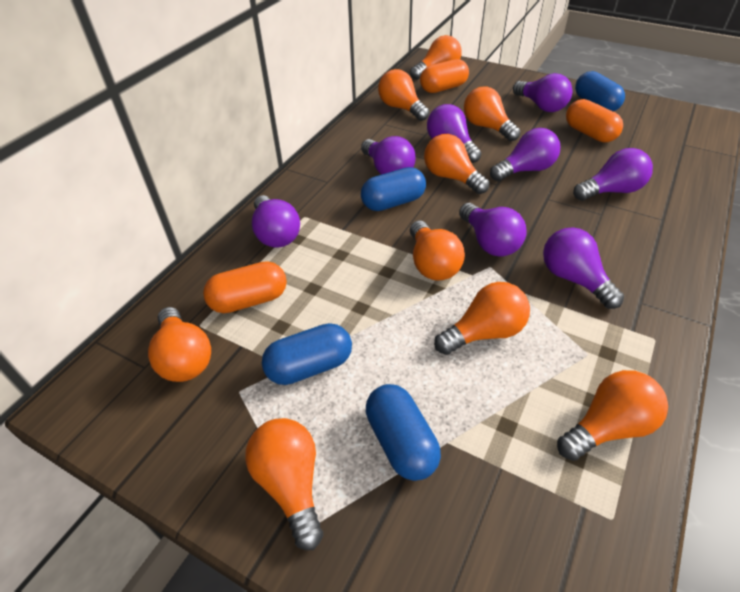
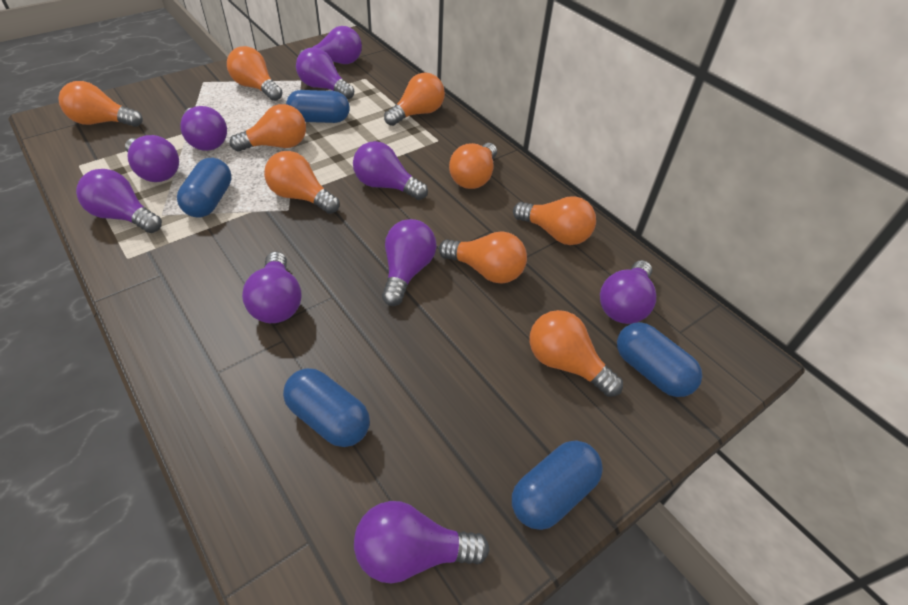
blue capsule: [262,323,352,385] [361,167,426,211] [366,384,441,481] [575,71,625,111] = 4 -> [177,158,232,217] [283,368,370,447] [286,90,350,123] [512,440,603,530] [617,322,702,397] = 5
orange capsule: [203,261,287,313] [420,59,469,93] [566,99,623,142] = 3 -> none = 0
purple light bulb: [252,195,300,248] [361,136,416,175] [427,104,481,163] [459,203,527,256] [490,128,560,181] [513,73,572,112] [543,227,624,309] [573,148,653,201] = 8 -> [76,169,162,233] [125,135,179,182] [180,106,227,151] [242,252,301,323] [296,47,354,100] [299,26,362,64] [353,141,428,200] [354,501,489,584] [382,219,436,306] [600,260,656,324] = 10

